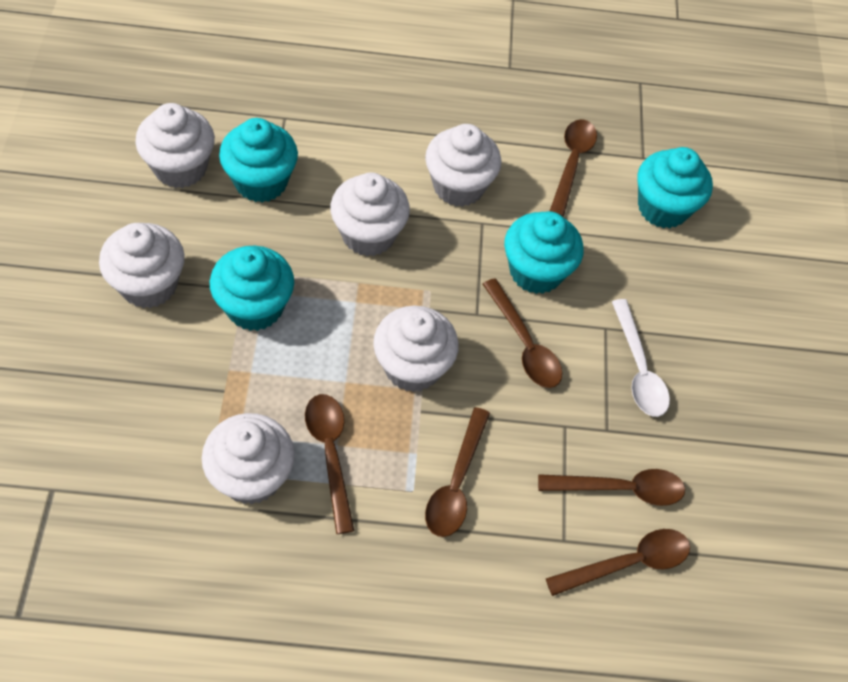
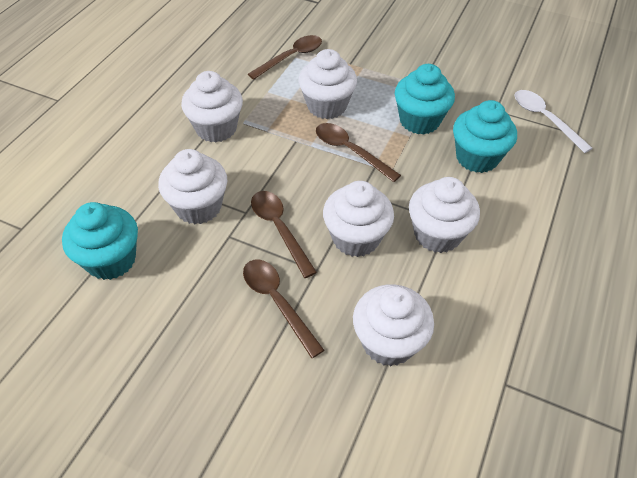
brown spoon: [305,394,354,534] [425,407,490,537] [483,278,562,388] [538,469,685,506] [546,529,690,596] [550,119,597,217] = 6 -> [243,260,324,358] [248,35,322,80] [251,191,317,278] [316,123,401,182] = 4
turquoise cupcake: [210,246,294,331] [219,118,298,202] [504,211,583,294] [637,147,713,228] = 4 -> [62,202,138,280] [395,64,455,135] [453,100,517,173] = 3

